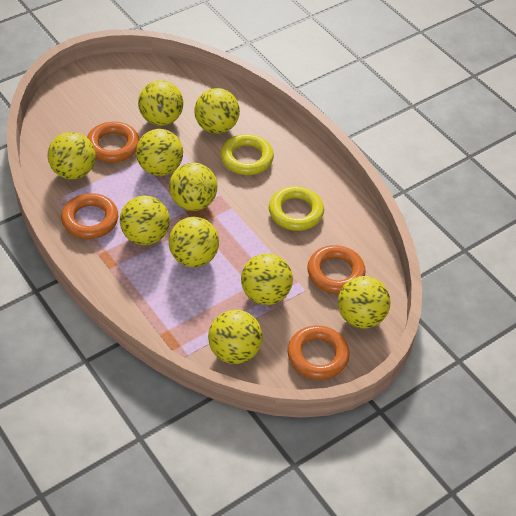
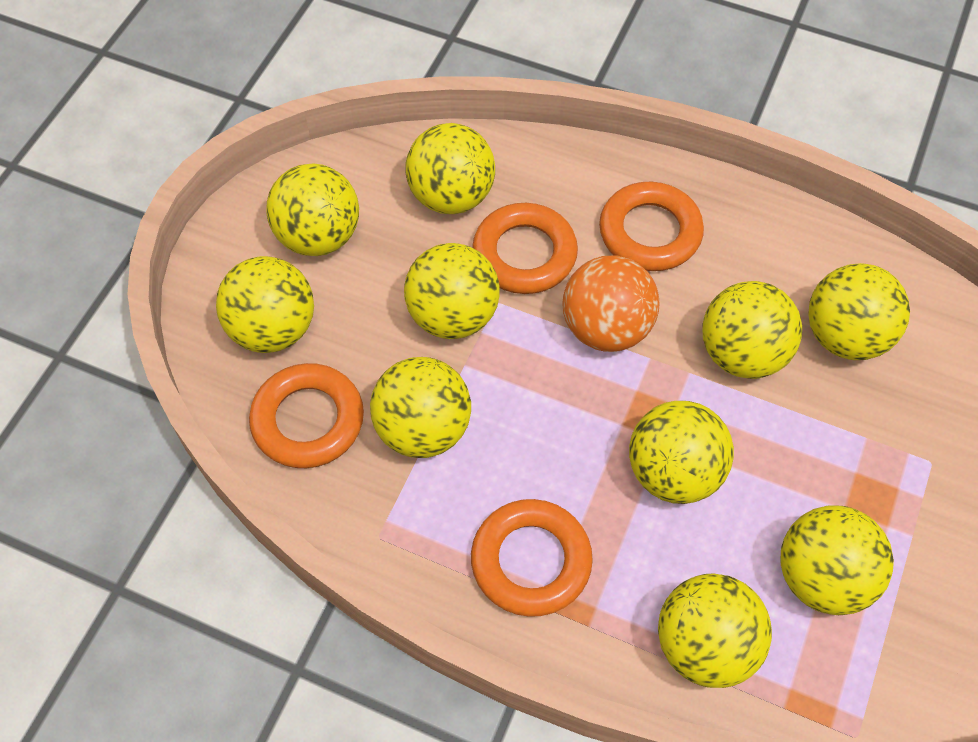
orange ball: none = 0 -> [562,256,660,352] = 1
yellow ring: [220,134,274,175] [269,186,324,231] = 2 -> none = 0

